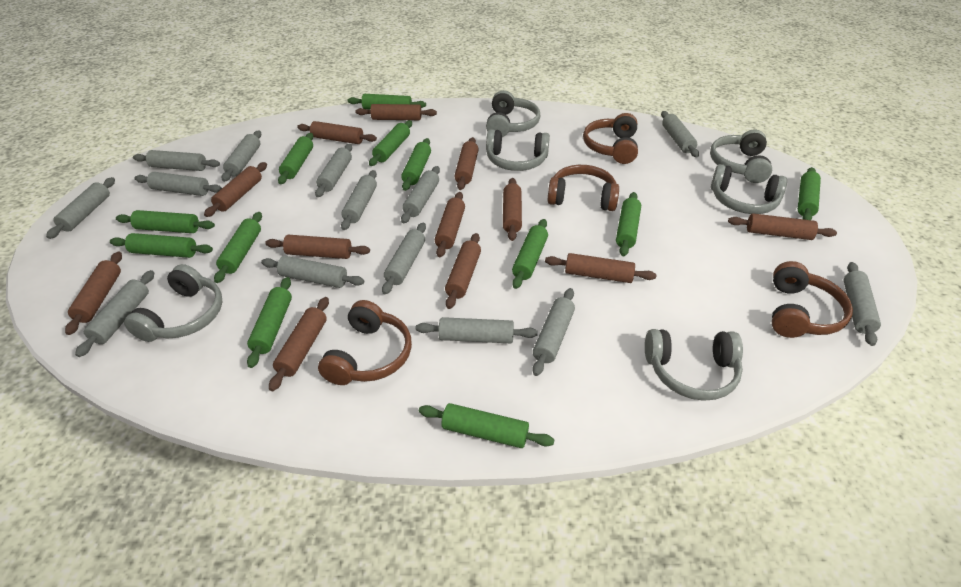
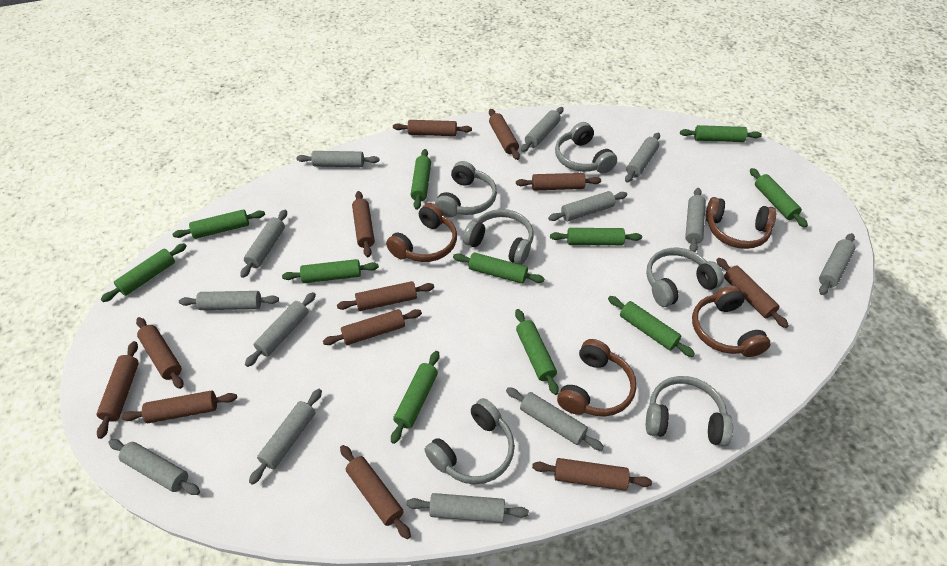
green rolling pin: [110,233,213,258] [116,210,215,233] [214,212,262,283] [247,277,292,368] [278,133,313,184] [348,94,426,109] [369,120,412,166] [401,138,431,191] [419,403,554,448] [512,219,548,289] [616,192,641,256] [798,167,821,220] = 12 -> [101,243,186,302] [173,209,265,239] [282,259,379,283] [391,351,439,444] [411,149,431,210] [453,252,545,284] [515,309,559,395] [550,228,642,245] [608,296,695,357] [680,125,762,142] [750,168,808,228] = 11
grey rolling pin: [46,177,115,239] [75,270,154,357] [133,150,220,171] [135,172,222,196] [222,131,261,182] [261,256,364,288] [315,144,352,197] [341,170,377,230] [382,223,426,295] [401,166,440,223] [416,317,538,343] [532,288,575,376] [661,111,699,157] [844,262,881,346] = 14 -> [109,439,200,495] [179,291,279,310] [240,210,287,278] [245,292,316,367] [249,389,322,485] [296,151,379,167] [406,493,529,523] [506,387,604,451] [521,107,564,152] [548,191,627,221] [625,133,660,182] [685,188,706,252] [819,233,855,295] = 13

